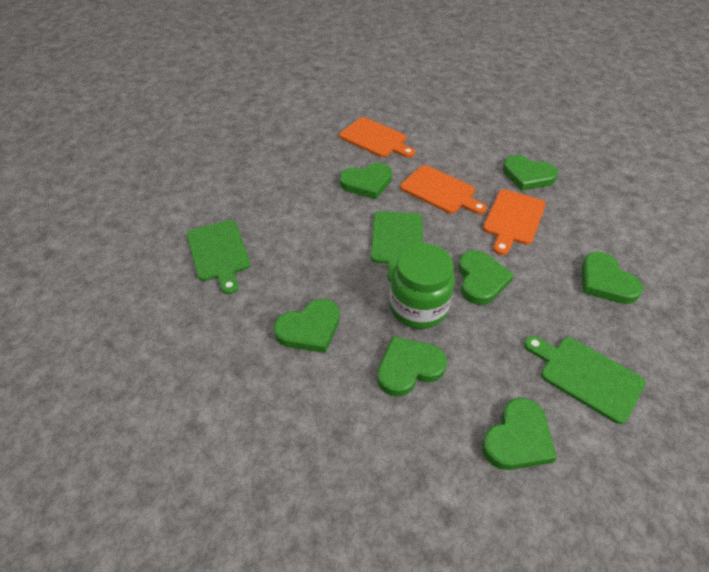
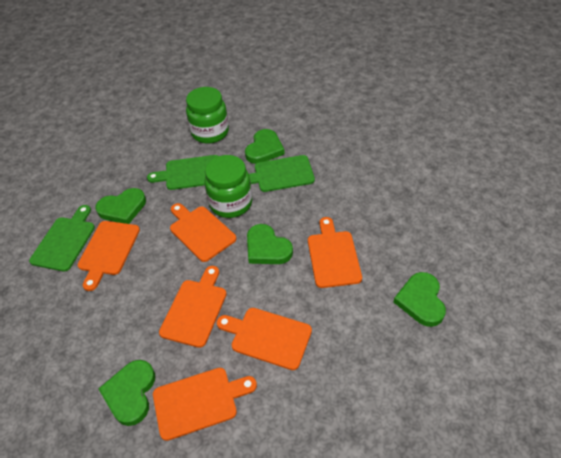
green heart: [274,299,340,353] [339,163,392,199] [377,336,447,397] [458,250,514,305] [482,398,557,470] [503,155,558,191] [582,252,643,304] = 7 -> [96,188,146,224] [98,360,155,426] [245,129,285,164] [247,224,293,264] [394,272,446,327] = 5
green jar: [390,243,455,329] = 1 -> [186,87,229,144] [204,155,252,218] = 2
orange cutting board: [339,117,415,158] [400,165,487,215] [483,189,546,255] = 3 -> [78,221,140,291] [153,368,257,441] [159,266,227,348] [170,203,236,262] [217,308,312,370] [308,217,362,288] = 6

